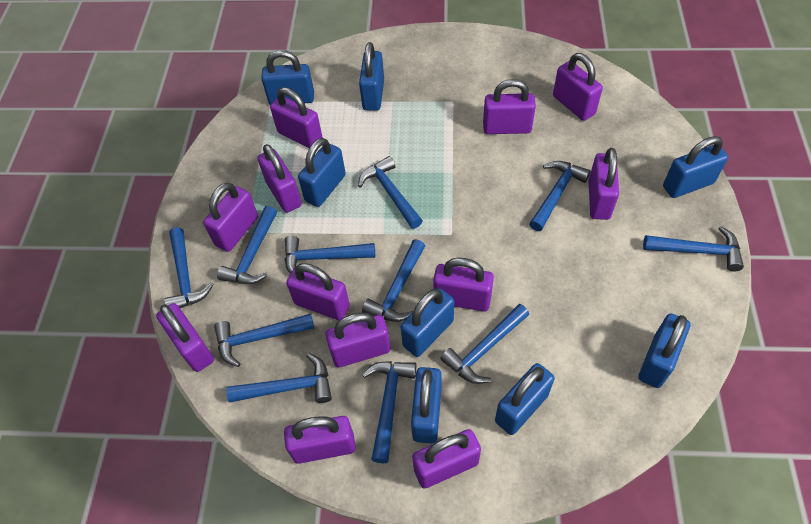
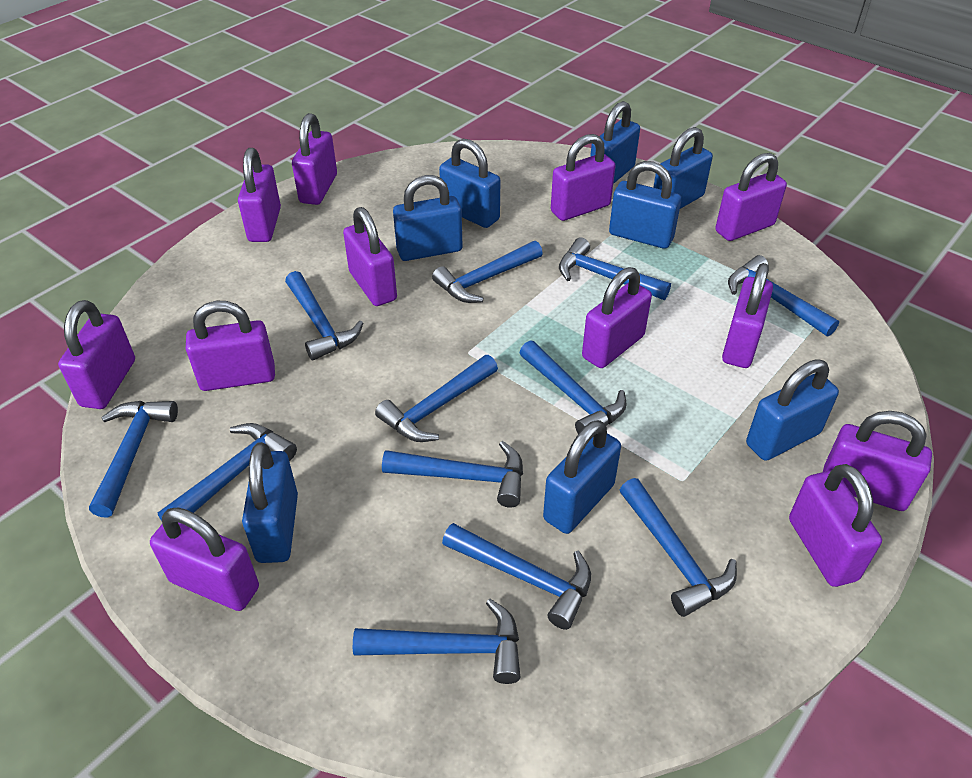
blue hammer: [164,227,214,308] [214,314,314,367] [217,206,277,284] [226,353,332,403] [285,236,375,274] [358,156,423,229] [362,239,425,322] [362,361,416,463] [440,304,529,384] [529,161,591,231] [643,226,744,271] = 11 -> [89,401,178,518] [158,423,297,521] [285,271,363,361] [353,599,520,684] [375,355,498,442] [382,441,523,508] [432,241,543,303] [442,523,591,630] [519,340,627,434] [559,238,671,300] [620,478,737,617] [728,255,839,337] = 12

